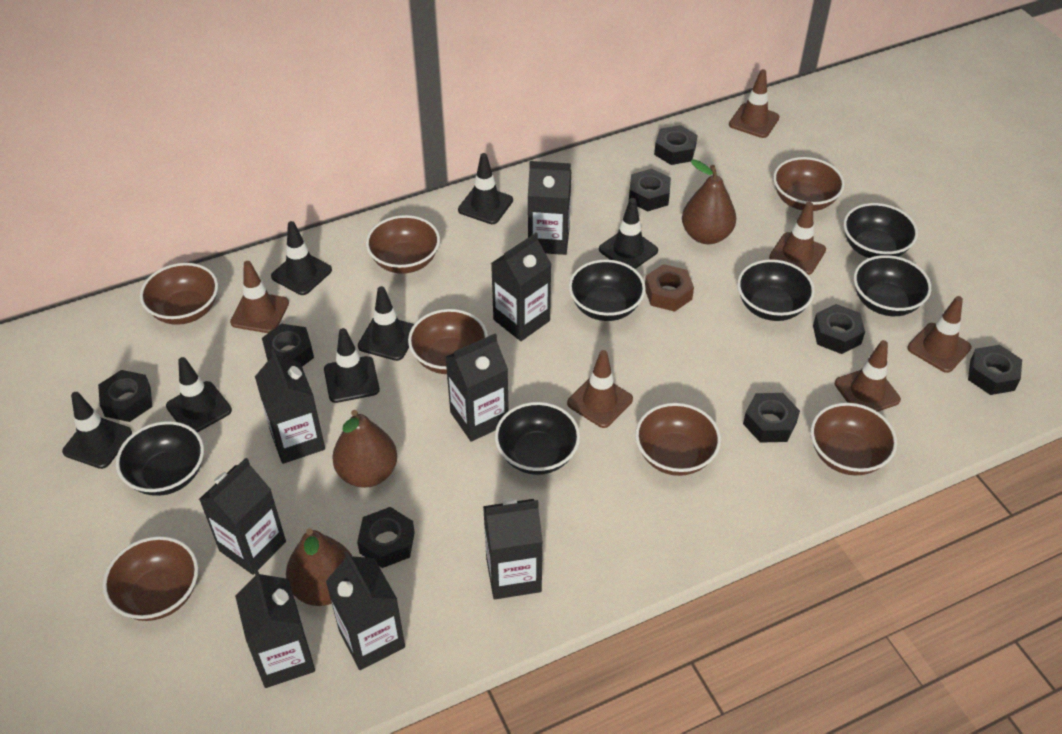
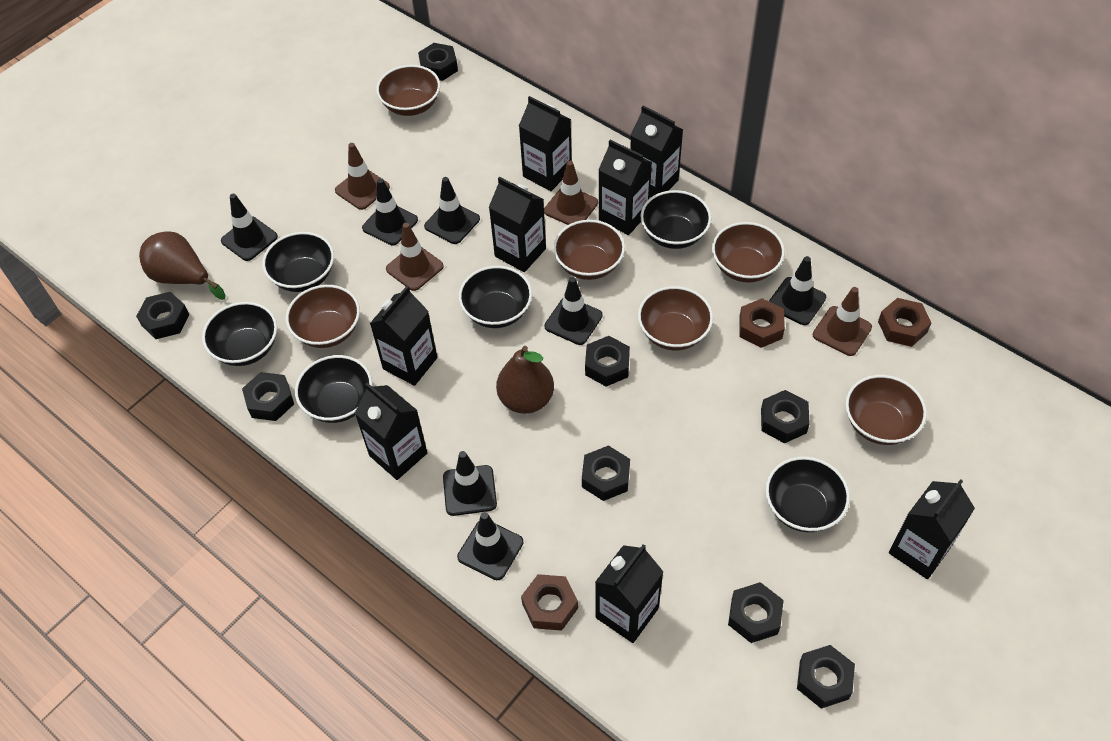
brown bowl: [103,536,198,621] [140,263,218,325] [366,215,440,274] [408,309,488,374] [635,403,721,476] [773,157,845,211] [811,403,897,475] = 7 -> [286,285,360,348] [376,65,440,116] [553,220,625,280] [638,286,713,350] [712,222,785,283] [845,375,927,445] = 6
brown nut: [645,264,694,312] = 1 -> [521,574,578,631] [739,298,785,348] [878,298,931,347] = 3
brown pear: [286,528,352,606] [332,410,397,488] [682,159,736,244] = 3 -> [139,231,226,300] [496,346,554,414] = 2
brown traffic cone: [230,261,289,333] [567,350,633,428] [729,69,780,138] [769,202,826,275] [835,340,901,412] [907,296,972,373] = 6 -> [335,143,390,210] [386,223,444,291] [544,161,598,225] [813,287,872,356] = 4

